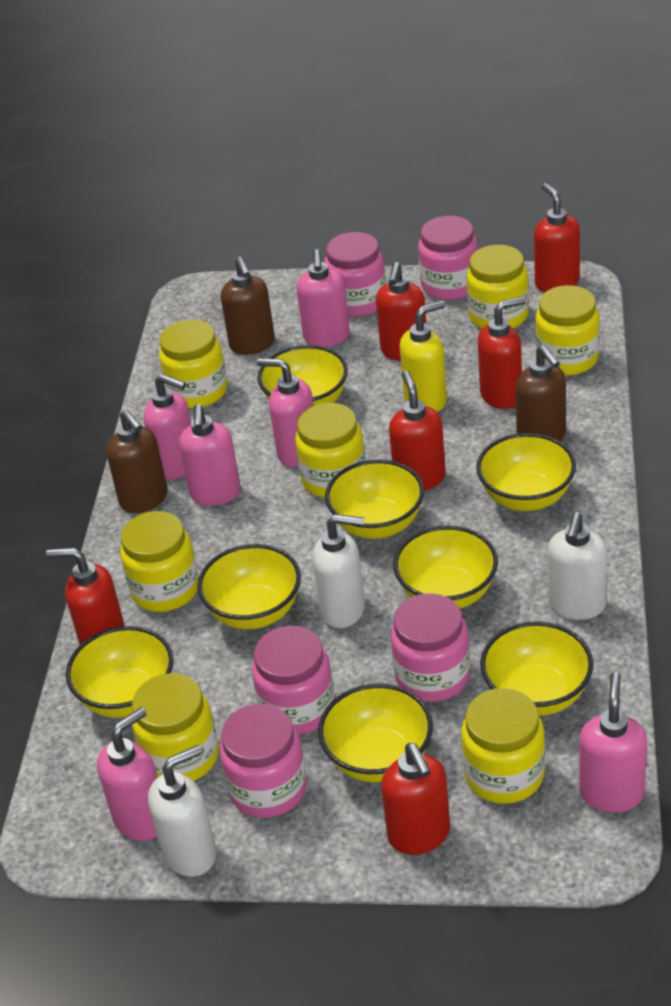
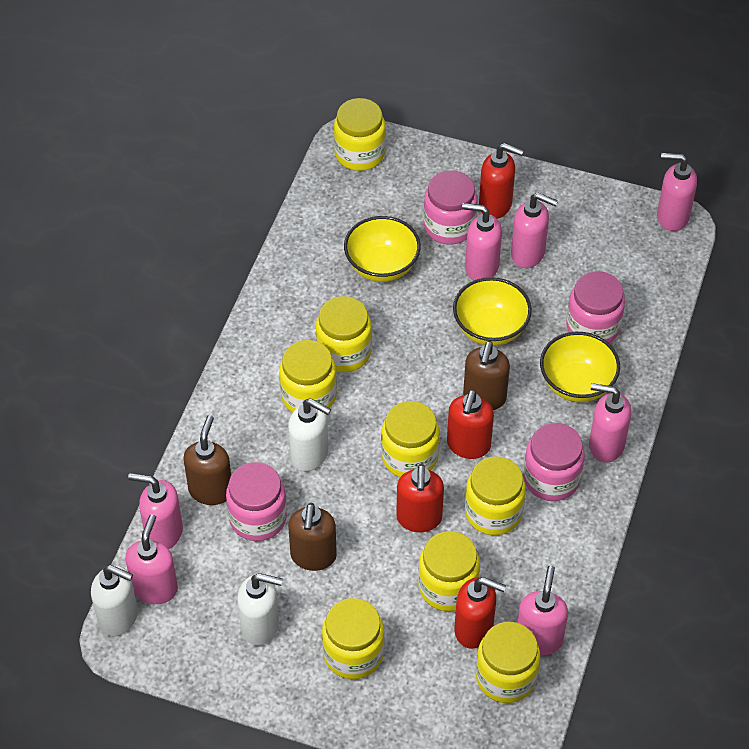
pink jar: [219,704,307,818] [252,626,335,735] [324,232,386,317] [390,593,470,702] [418,216,478,300] = 5 -> [226,462,287,541] [423,170,477,244] [523,423,585,501] [566,271,625,344] = 4
pink soap dispenser: [97,707,158,841] [144,374,191,480] [179,404,241,506] [257,358,314,467] [297,249,350,347] [579,672,647,812] = 6 -> [125,514,178,604] [128,473,183,549] [462,203,502,281] [511,193,558,268] [517,565,568,655] [589,383,631,463] [657,153,697,231] = 7
red soap dispenser: [46,547,125,645] [376,262,426,361] [381,743,450,855] [389,370,446,491] [478,296,526,409] [534,183,580,292] = 6 -> [396,464,444,532] [447,389,494,459] [454,577,506,649] [479,143,524,219] = 4
yellow bowl: [66,626,174,718] [197,544,301,629] [257,345,348,405] [318,683,433,783] [325,459,424,539] [393,526,498,609] [476,433,576,511] [480,621,593,716] = 8 -> [344,216,421,282] [453,277,532,346] [540,332,620,402] = 3
yellow jar: [120,511,199,612] [132,673,219,781] [159,320,227,409] [295,403,366,498] [461,688,545,804] [467,245,529,329] [535,285,600,376] = 7 -> [279,340,337,413] [316,296,372,373] [322,598,384,679] [334,98,386,171] [381,401,440,477] [418,531,480,611] [465,456,526,535] [476,622,540,703] = 8
yellow soap dispenser: [400,300,447,412] = 1 -> none = 0

